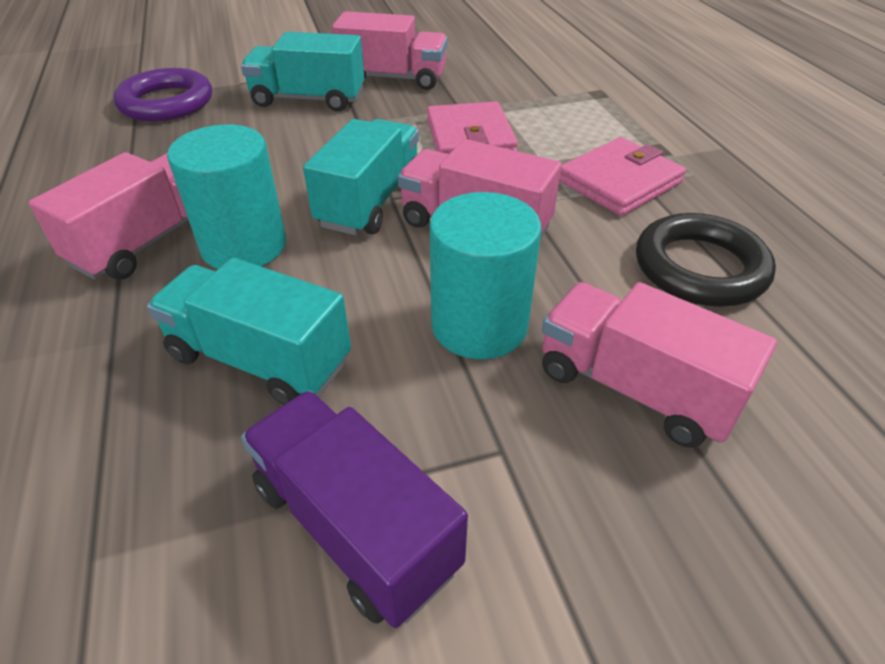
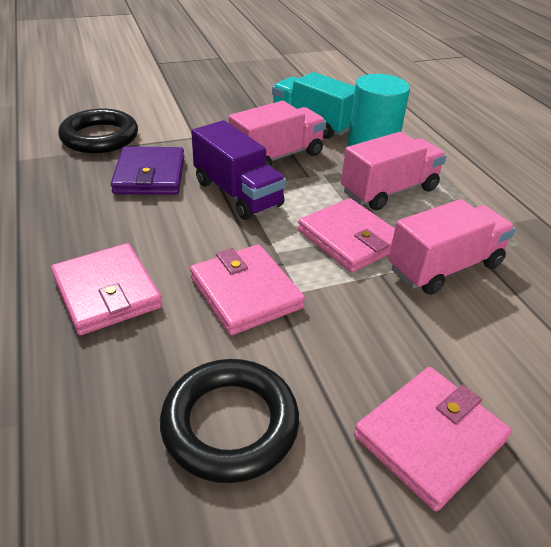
black ring: [636,213,776,307] = 1 -> [58,109,138,153] [160,359,299,483] = 2
pink truck: [29,152,189,280] [332,11,447,90] [398,139,562,239] [542,282,777,448] = 4 -> [229,101,326,166] [341,132,446,210] [388,199,516,295] = 3
pink wallet: [427,101,518,154] [559,137,686,216] = 2 -> [51,243,163,335] [190,244,305,335] [298,198,395,273] [354,367,512,511] = 4
purple ring: [113,68,212,121] = 1 -> none = 0
purple wallet: none = 0 -> [111,146,184,195] = 1
turquoise cylinder: [167,124,286,269] [430,192,541,359] = 2 -> [347,74,410,146] = 1
turquoise truck: [147,258,351,405] [241,32,365,111] [303,119,419,235] = 3 -> [272,72,355,139] = 1

